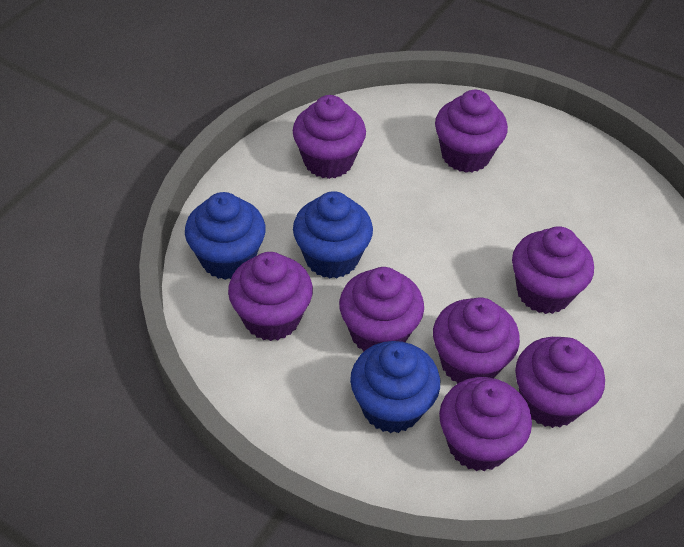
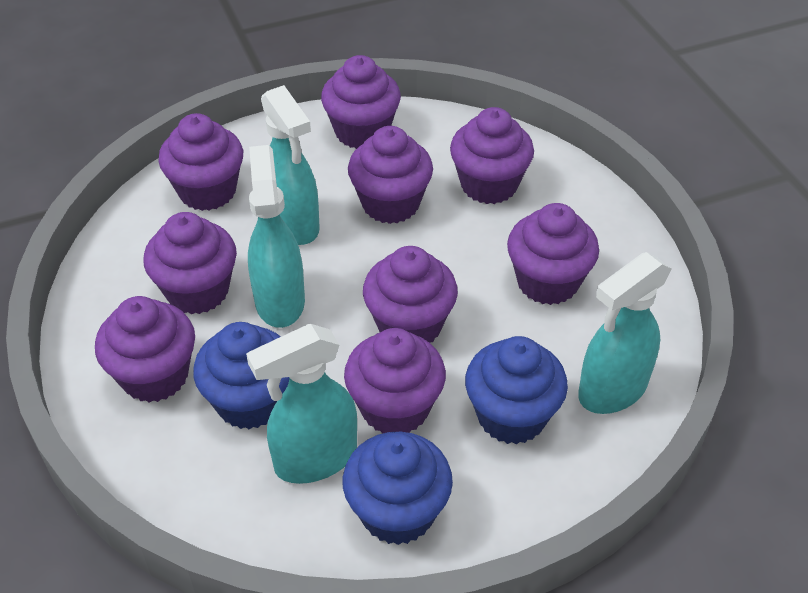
purple cupcake: [228,252,313,341] [293,95,366,179] [339,267,424,352] [433,297,520,384] [435,90,508,173] [439,377,532,471] [512,226,594,314] [515,337,605,428] = 8 -> [95,296,195,402] [144,212,237,314] [158,113,243,211] [321,55,401,149] [344,328,446,434] [348,126,433,224] [363,246,458,343] [450,107,534,204] [507,203,599,305] = 9
turquoise spray bottle: none = 0 -> [246,324,357,484] [248,145,305,328] [261,85,320,245] [578,252,672,414] = 4

